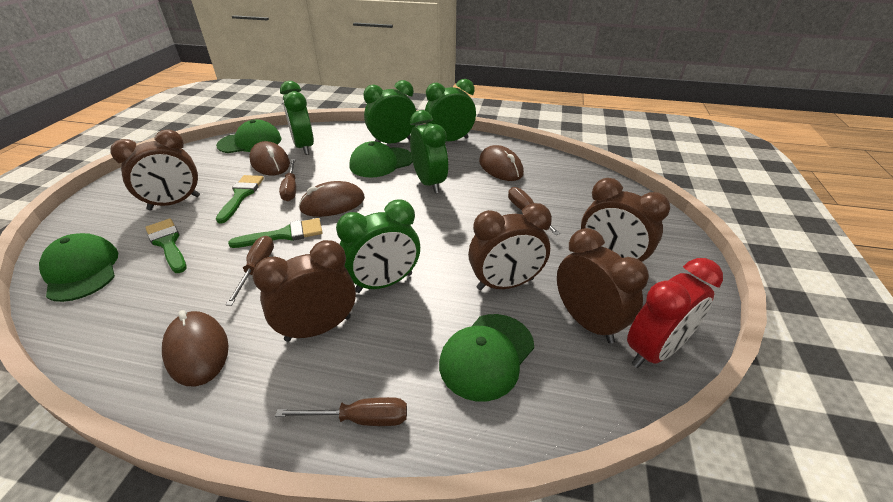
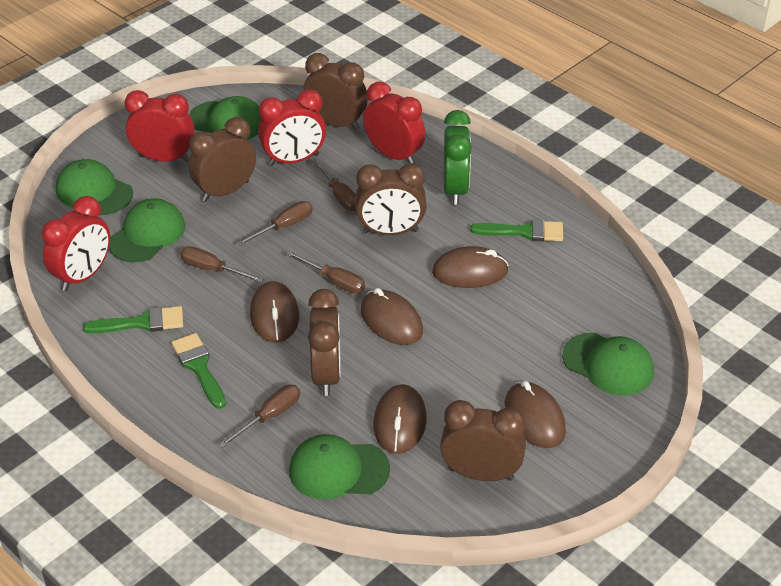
brown mouse: [162,310,229,386] [249,141,290,175] [299,181,365,217] [479,145,524,181] = 4 -> [250,281,299,343] [361,288,423,345] [373,384,427,454] [432,246,509,288] [504,381,566,448] = 5
brown screwdriver: [226,236,274,306] [275,397,407,426] [279,159,296,201] [508,187,560,235] = 4 -> [180,246,264,282] [219,385,300,448] [237,201,313,246] [286,251,365,293] [311,158,356,211] = 5
green cap: [39,233,118,302] [216,120,282,153] [350,141,413,178] [439,314,534,401] = 4 -> [56,159,133,215] [109,198,185,263] [189,96,261,139] [289,434,390,500] [562,333,654,396] = 5
green clock: [280,81,314,155] [336,200,420,293] [363,80,416,143] [410,110,448,193] [425,79,476,141] = 5 -> [444,110,472,205] = 1
red clock: [627,258,723,368] = 1 -> [42,196,110,291] [125,90,195,162] [258,90,326,166] [363,81,425,164] = 4

